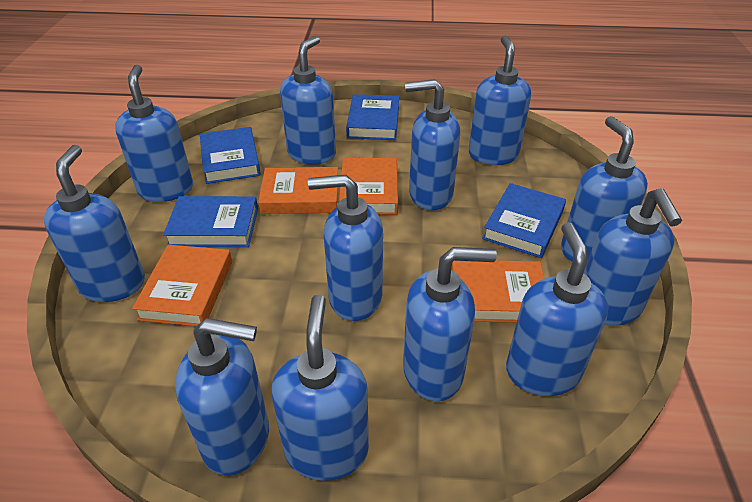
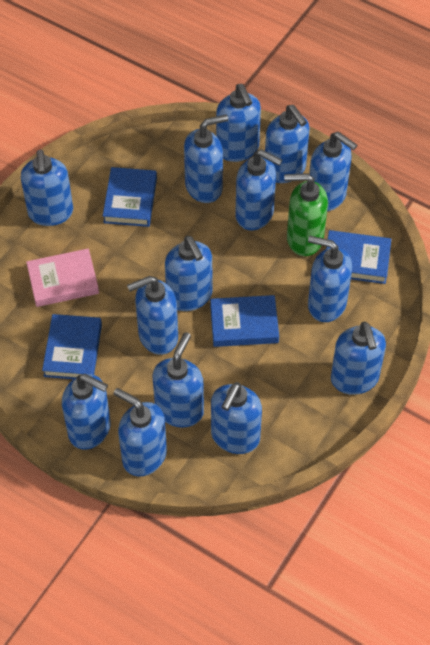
blue soap dispenser: [44,145,145,302] [115,65,193,202] [175,318,269,476] [271,294,369,481] [280,36,336,165] [308,175,383,321] [403,247,497,401] [405,79,460,210] [469,36,531,165] [506,222,609,396] [561,116,648,262] [584,188,682,326] = 12 -> [21,149,73,226] [62,374,111,450] [114,388,167,477] [127,276,178,355] [153,332,204,428] [165,236,212,311] [184,115,228,203] [211,382,262,454] [216,84,261,162] [236,149,282,230] [265,105,310,183] [308,236,352,322] [309,132,357,212] [331,321,386,395] = 14
green soap dispenser: none = 0 -> [284,173,328,256] = 1
orange book: [132,245,232,326] [258,167,338,214] [339,158,398,215] [451,260,545,323] = 4 -> none = 0
pink book: none = 0 -> [26,249,99,307] = 1

